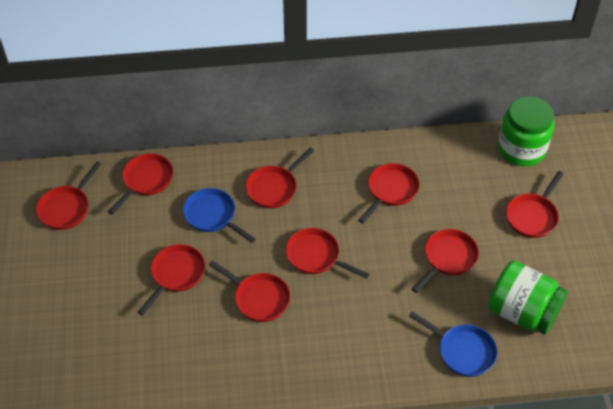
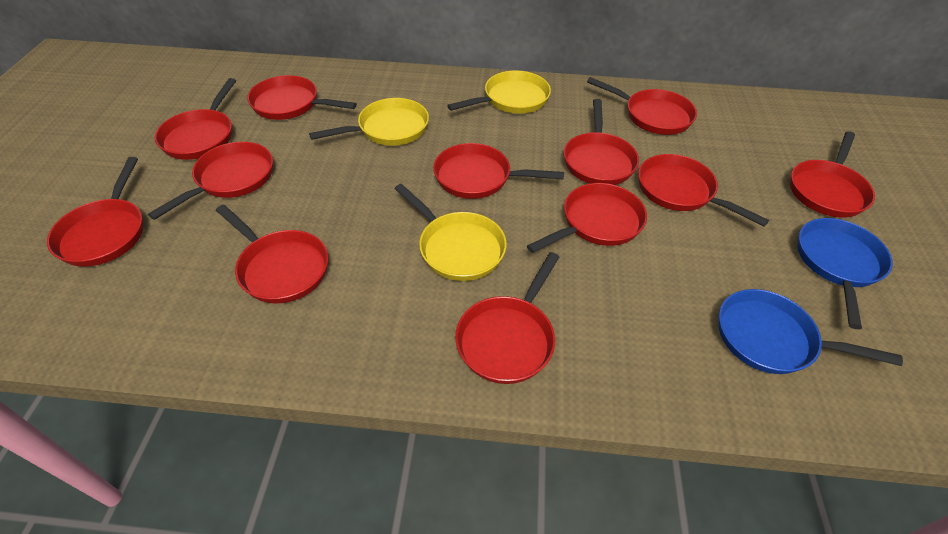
green jar: [488,261,568,335] [498,96,554,166] = 2 -> none = 0
red pan: [36,161,102,230] [108,153,173,215] [138,244,205,315] [209,260,290,322] [246,147,314,208] [286,228,370,279] [358,163,420,223] [412,229,479,293] [506,171,564,238] = 9 -> [47,157,143,267] [148,142,273,220] [155,78,236,160] [216,205,328,303] [247,75,357,120] [433,143,564,199] [455,252,559,384] [527,183,647,253] [564,99,639,185] [587,77,697,135] [638,154,769,227] [790,131,875,218] = 12
yellow pan: none = 0 -> [309,98,429,146] [395,184,507,281] [447,70,551,114] = 3

